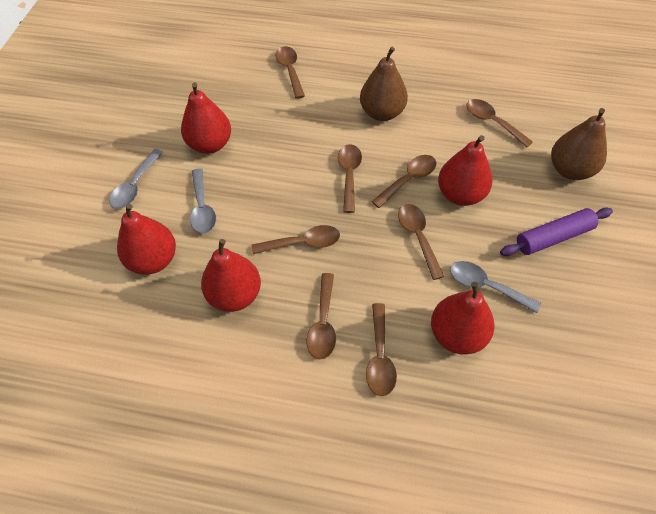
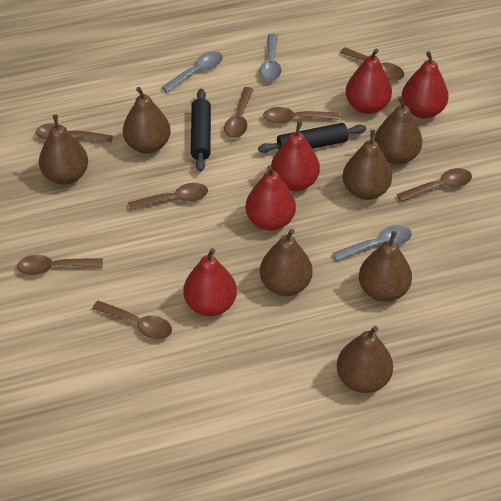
black rolling pin: none = 0 -> [191,89,211,172] [258,123,366,153] = 2
brown pear: [360,47,408,121] [551,108,607,180] = 2 -> [39,115,88,185] [123,87,171,154] [260,229,313,296] [337,326,393,393] [343,130,392,200] [359,231,412,302] [374,96,422,164] = 7
purple rolling pin: [500,207,613,256] = 1 -> none = 0

